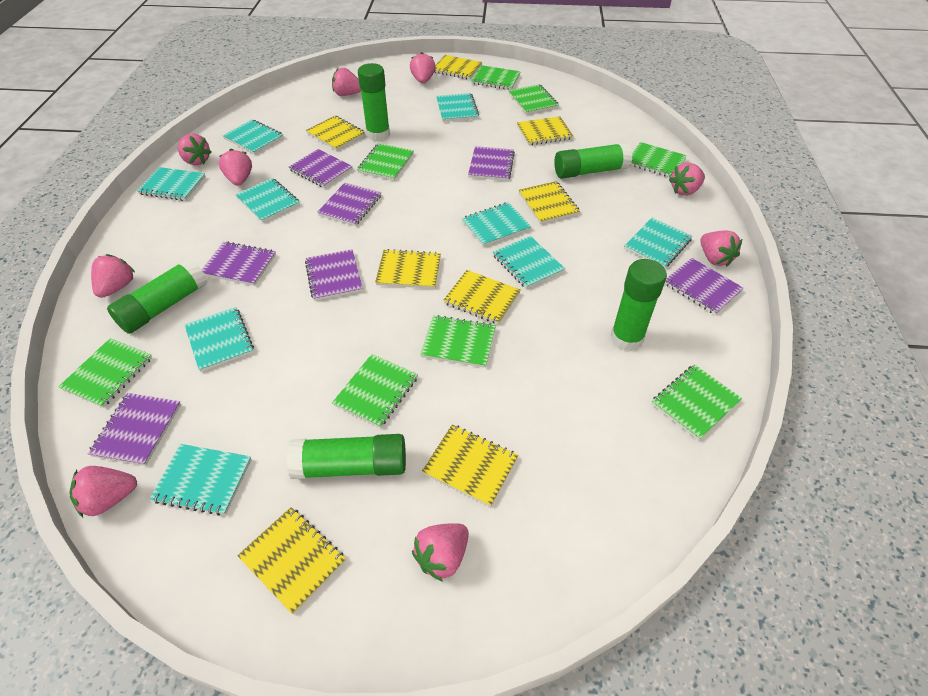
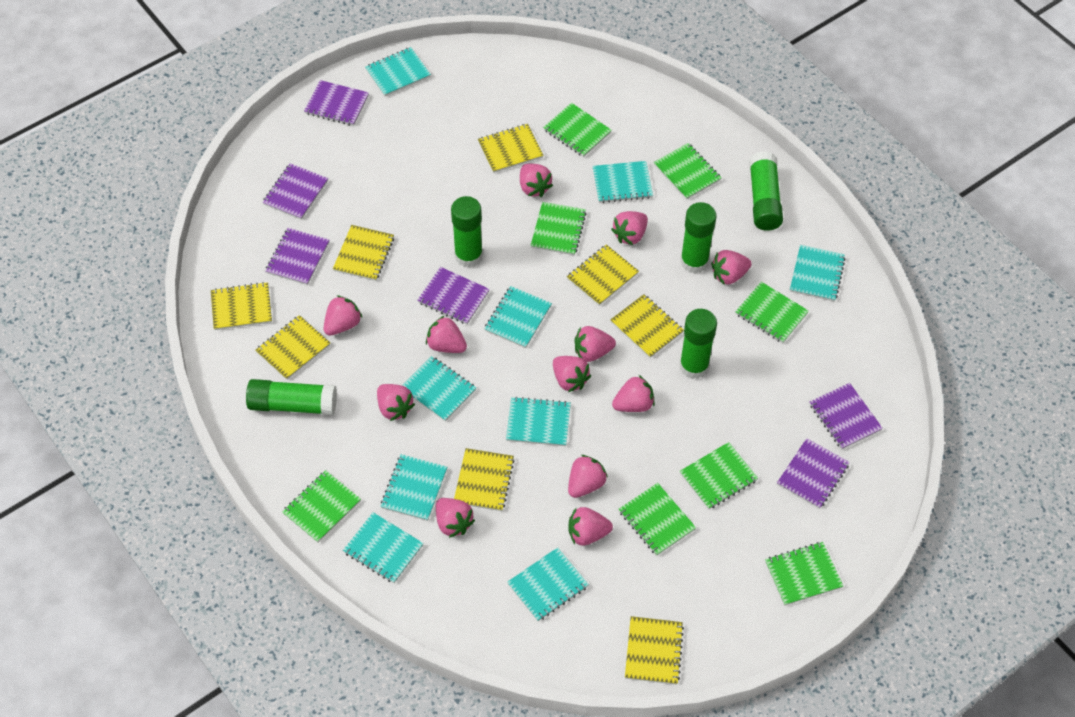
pink strawberry: [69,466,137,517] [91,254,135,298] [178,133,211,165] [219,149,252,186] [332,68,361,96] [410,52,436,83] [412,523,469,582] [669,162,705,196] [701,230,742,267] = 9 -> [323,295,362,336] [377,384,415,421] [426,316,467,353] [436,498,475,538] [520,164,553,197] [553,356,591,392] [568,455,608,498] [568,507,613,545] [575,326,616,362] [611,211,648,245] [612,375,655,412] [711,250,752,285] = 12
purple notebook: [88,393,181,466] [202,241,276,286] [289,149,353,188] [305,249,363,301] [317,183,381,226] [468,146,515,181] [665,258,744,315] = 7 -> [262,163,328,220] [265,228,329,285] [304,80,369,126] [417,267,490,325] [777,438,850,509] [810,383,883,449] = 6

